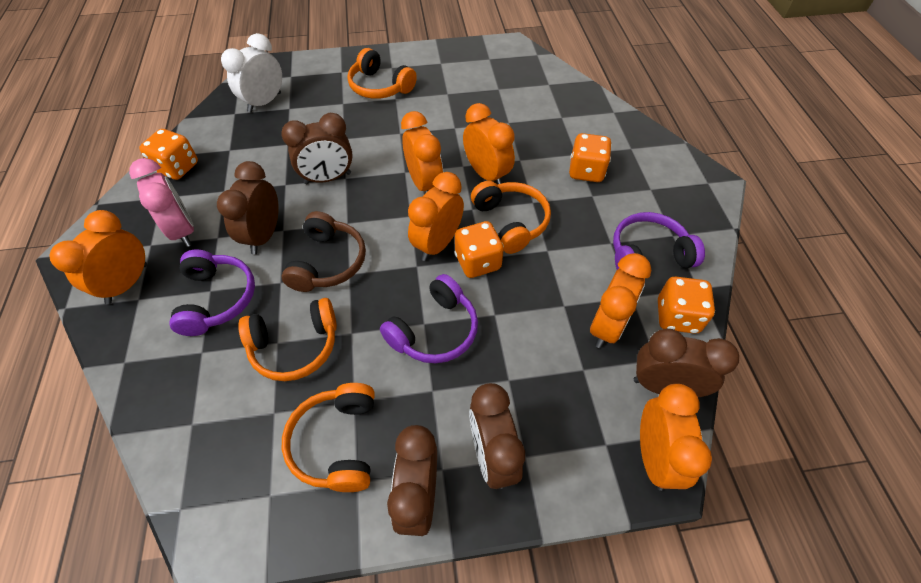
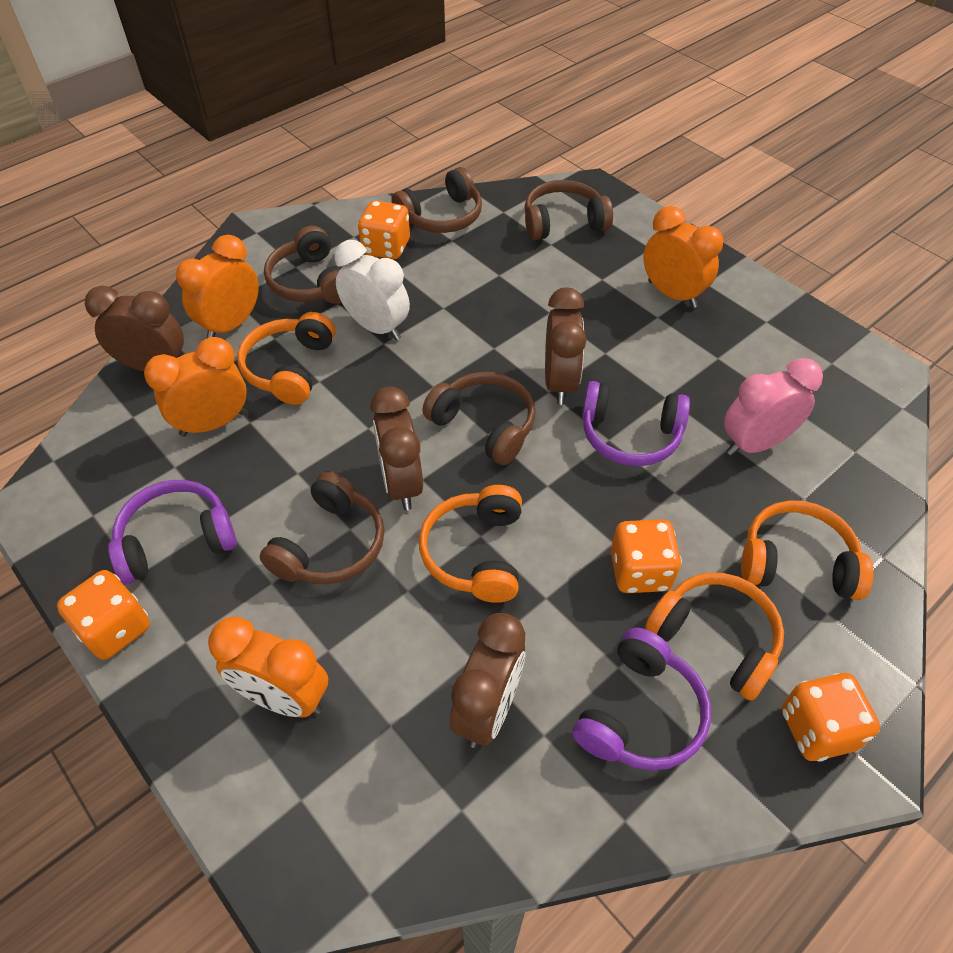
brown clock: [217,161,279,254] [281,113,353,184] [387,425,437,536] [469,383,525,489] [634,329,739,397] = 5 -> [85,286,184,371] [370,386,423,510] [450,613,526,748] [545,287,586,405] = 4
brown headphones: [282,211,366,292] = 1 -> [260,471,385,585] [264,226,342,304] [391,167,482,233] [423,372,535,465] [524,180,613,240] = 5
orange clock: [49,210,147,304] [401,111,443,192] [408,172,464,261] [463,103,515,185] [590,253,651,348] [640,384,712,491] = 6 -> [144,337,247,437] [176,235,259,338] [208,617,328,717] [643,206,723,308] = 4

